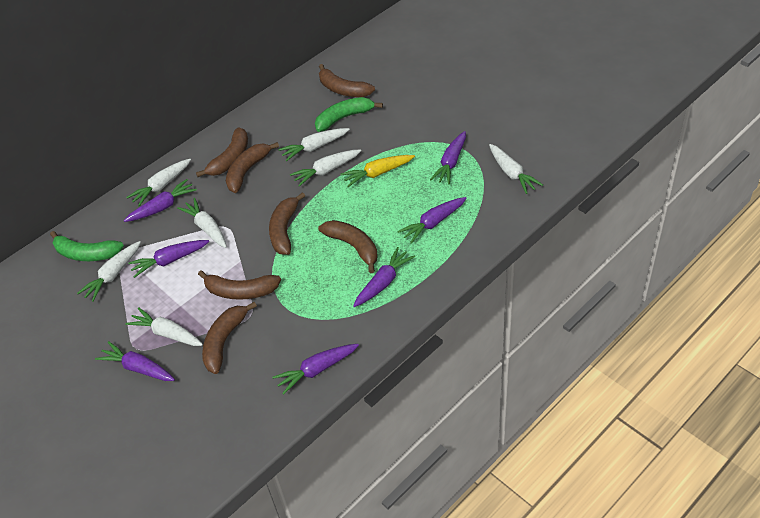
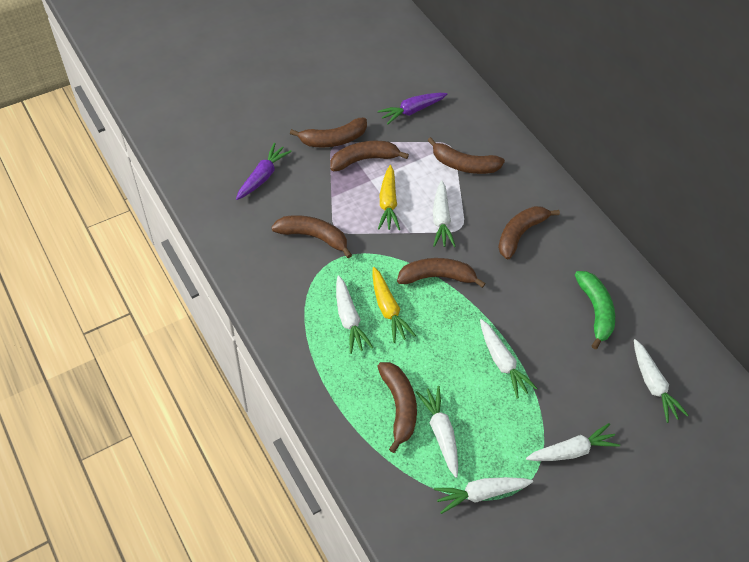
green banana: [50,231,124,261] [315,97,383,132] = 2 -> [575,271,615,349] = 1
purple carrot: [95,341,175,381] [124,179,197,222] [128,240,209,278] [273,344,359,395] [353,247,415,307] [397,197,467,244] [430,131,466,185] = 7 -> [236,143,292,200] [378,93,447,125] = 2
yellow carrot: [341,155,415,187] = 1 -> [372,267,416,343] [378,165,400,230] = 2

